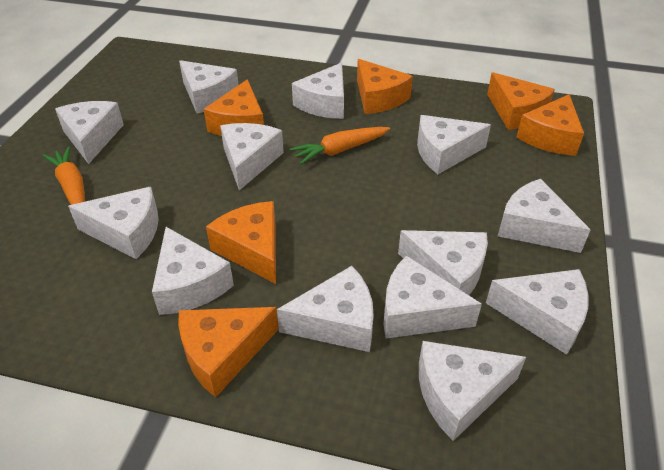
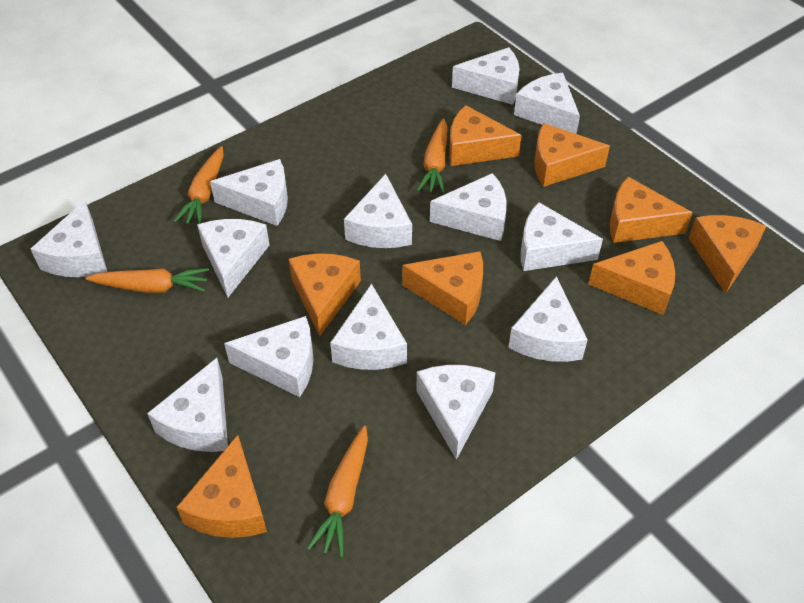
orange carrot: [42,147,85,205] [290,127,390,164] = 2 -> [85,268,209,293] [173,146,224,224] [307,426,368,557] [417,119,448,194] = 4
orange cheese: [178,307,279,397] [204,79,264,136] [206,201,276,284] [357,59,413,114] [487,72,555,130] [516,94,584,156] = 6 -> [177,435,267,538] [289,254,361,336] [403,251,483,325] [449,105,522,166] [534,123,610,187] [588,241,675,315] [610,177,693,243] [689,215,766,294] = 8

